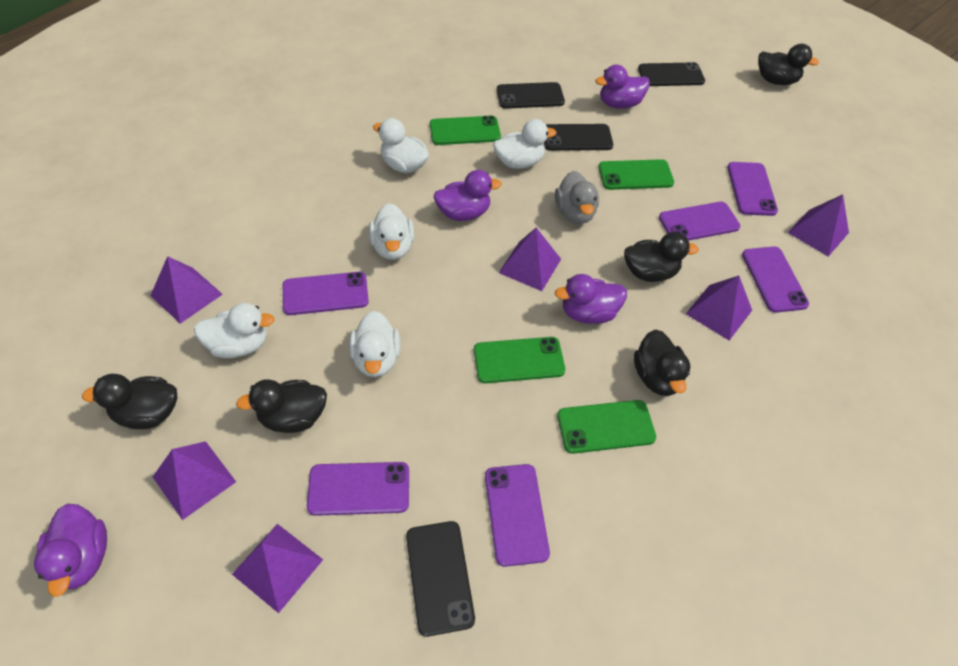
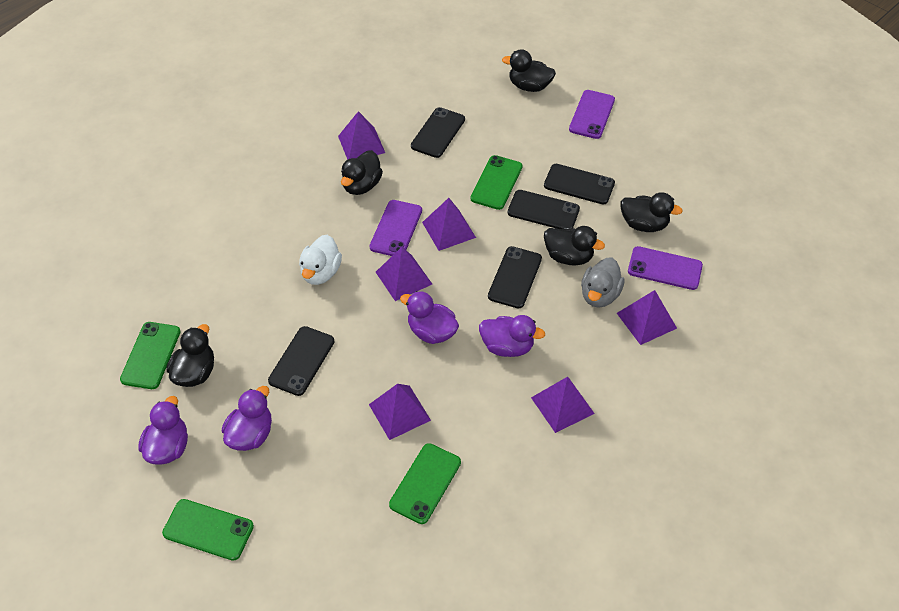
black phone: [406,521,475,637] [497,82,565,109] [544,124,613,151] [638,62,705,86] = 4 -> [268,326,334,396] [411,107,465,158] [488,246,542,309] [508,190,580,229] [544,164,615,205] = 5
purple phone: [283,272,369,315] [307,462,409,516] [485,464,550,567] [659,202,741,241] [727,162,778,216] [742,246,809,313] = 6 -> [370,200,422,256] [569,90,615,139] [628,246,703,290] = 3
white duck: [194,303,275,358] [349,311,401,377] [369,203,414,260] [373,118,429,173] [493,119,557,169] = 5 -> [299,235,342,285] = 1

